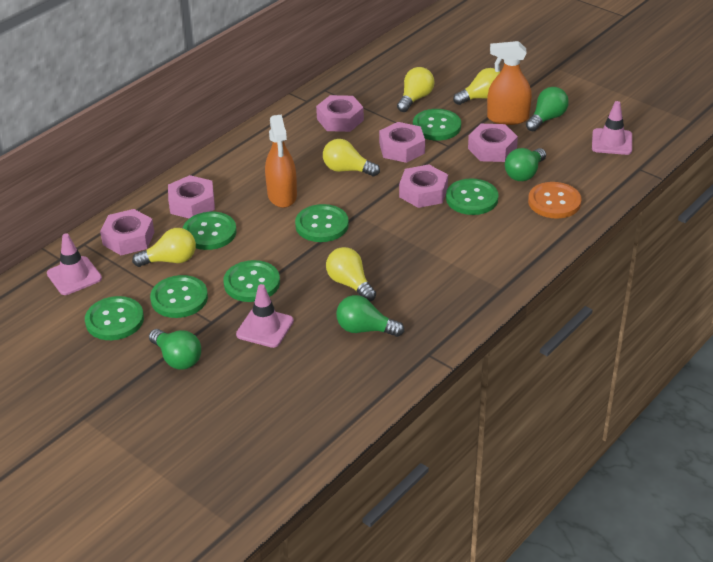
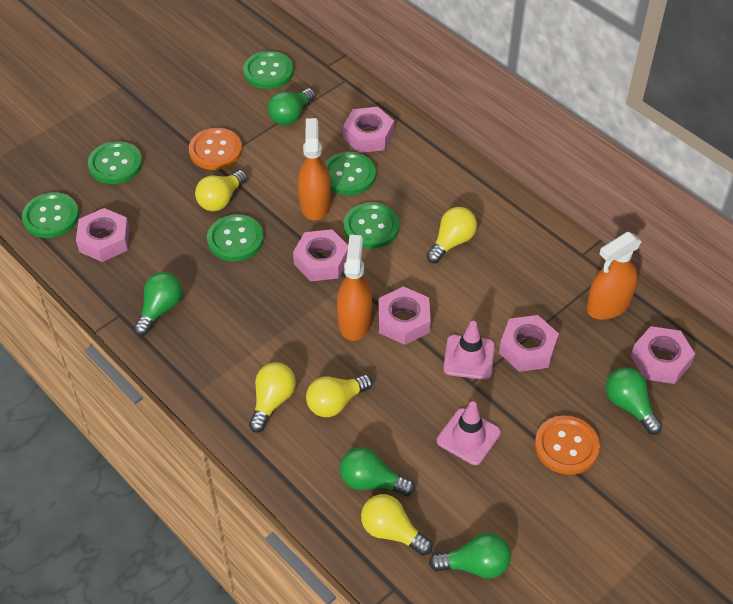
green button: [85,296,144,340] [150,275,208,318] [183,212,237,250] [224,260,280,302] [295,204,349,242] [413,109,461,141] [446,178,498,215] = 7 -> [22,192,79,238] [88,141,142,184] [207,214,264,261] [243,51,294,89] [325,152,376,195] [343,202,399,249] = 6
green light bulb: [149,329,201,369] [336,295,404,337] [505,148,546,181] [526,87,569,131] = 4 -> [134,272,183,336] [268,88,315,126] [340,447,415,496] [429,533,511,579] [606,367,662,435] = 5
orange button: [528,182,581,219] = 1 -> [189,128,242,170] [535,415,600,475] = 2
orange spray bottle: [265,115,297,208] [487,41,532,125] = 2 -> [298,118,331,220] [337,235,372,341] [586,232,642,319] = 3
pink traffic cone: [47,233,102,295] [236,284,294,348] [592,101,632,155] = 3 -> [437,401,501,465] [443,321,495,380] = 2

